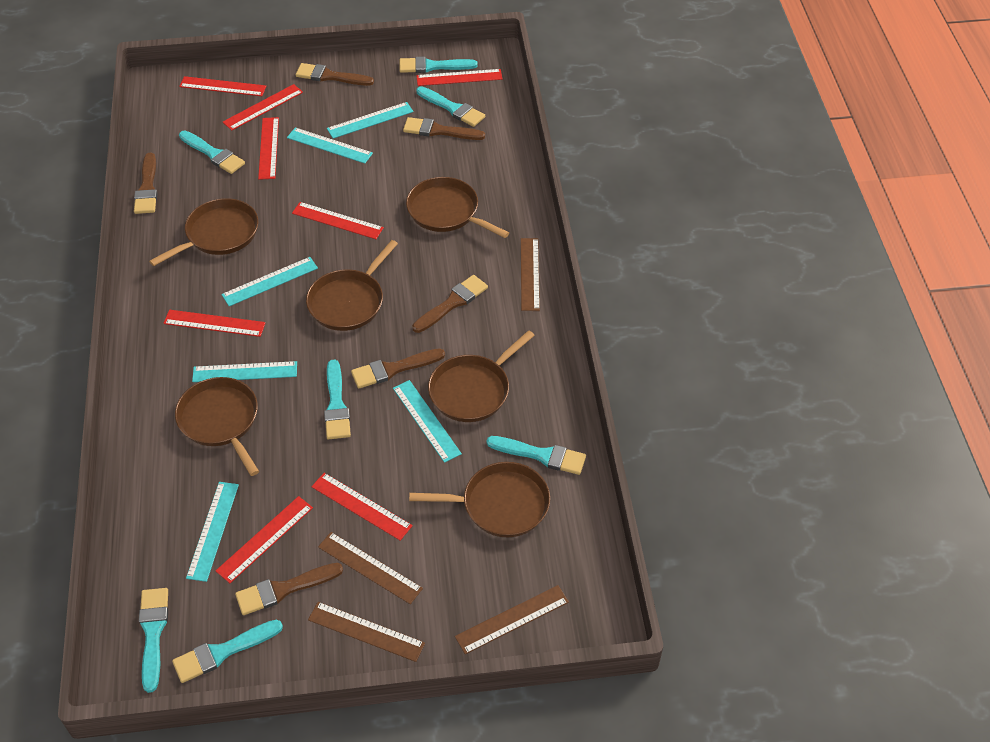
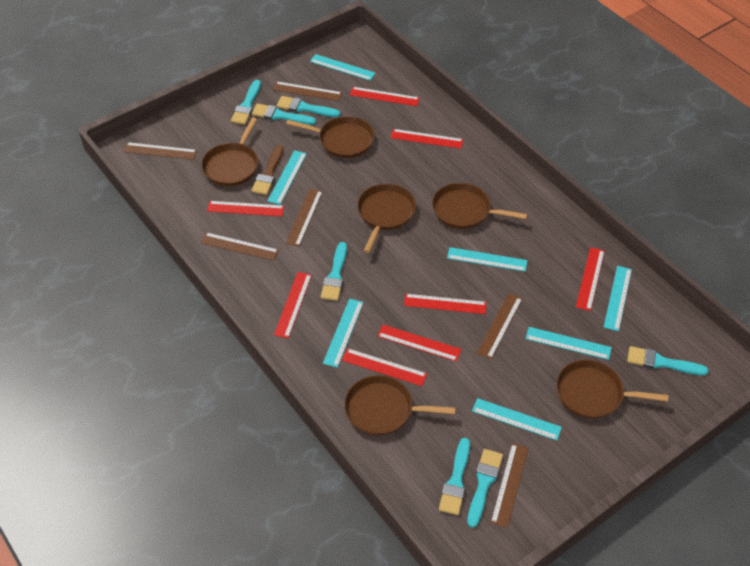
brown brush: [134,153,158,214] [235,563,343,615] [296,63,374,86] [351,348,445,388] [403,117,485,140] [412,275,488,333] = 6 -> [252,145,284,195] = 1
brown ruler: [308,602,425,662] [318,532,423,604] [455,585,569,654] [521,238,540,311] = 4 -> [123,142,197,160] [201,232,279,261] [273,81,342,101] [286,189,323,247] [477,293,522,359] [491,443,528,528] = 6
turquoise ruler: [186,482,239,582] [192,361,297,382] [221,257,318,306] [287,127,373,163] [327,102,414,139] [393,380,462,463] = 6 -> [267,150,307,205] [310,54,375,81] [323,299,364,368] [447,247,528,272] [472,398,562,440] [526,327,612,360] [604,266,632,331] = 7

